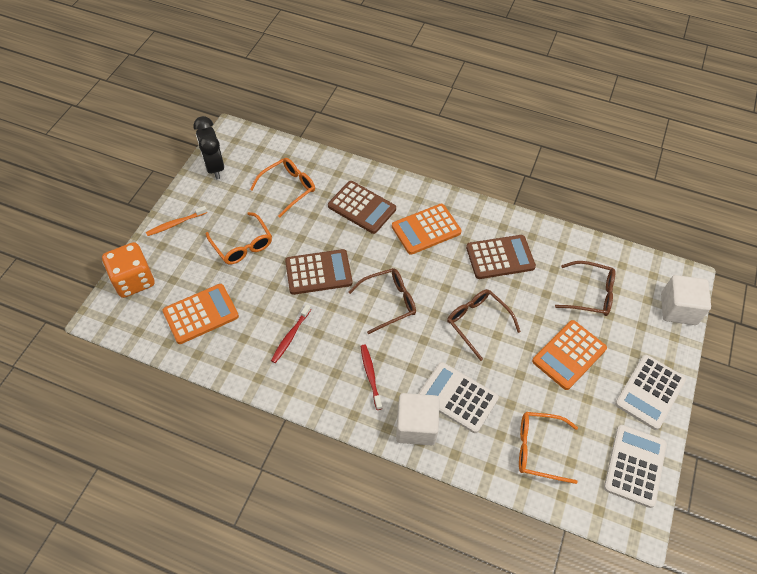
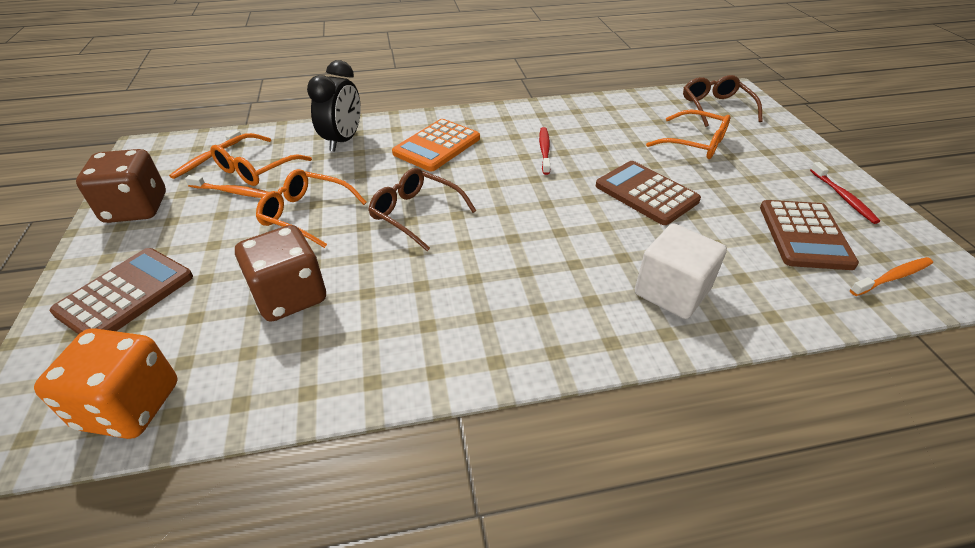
brown dice: none = 0 -> [76,149,166,223] [235,225,326,322] = 2
brown glasses: [349,268,416,334] [447,289,521,361] [555,261,615,316] = 3 -> [368,168,477,251] [683,75,763,127] = 2
orange calculator: [162,284,239,344] [392,204,462,255] [532,320,607,390] = 3 -> [392,119,480,171] = 1
orange toothbrush: [146,206,207,236] = 1 -> [169,130,241,179] [185,175,268,198] [850,257,933,296] = 3
white calculator: [418,362,499,433] [604,425,667,508] [615,355,686,430] = 3 -> none = 0
white cube: [396,393,439,445] [661,275,711,325] = 2 -> [634,223,727,319] = 1

